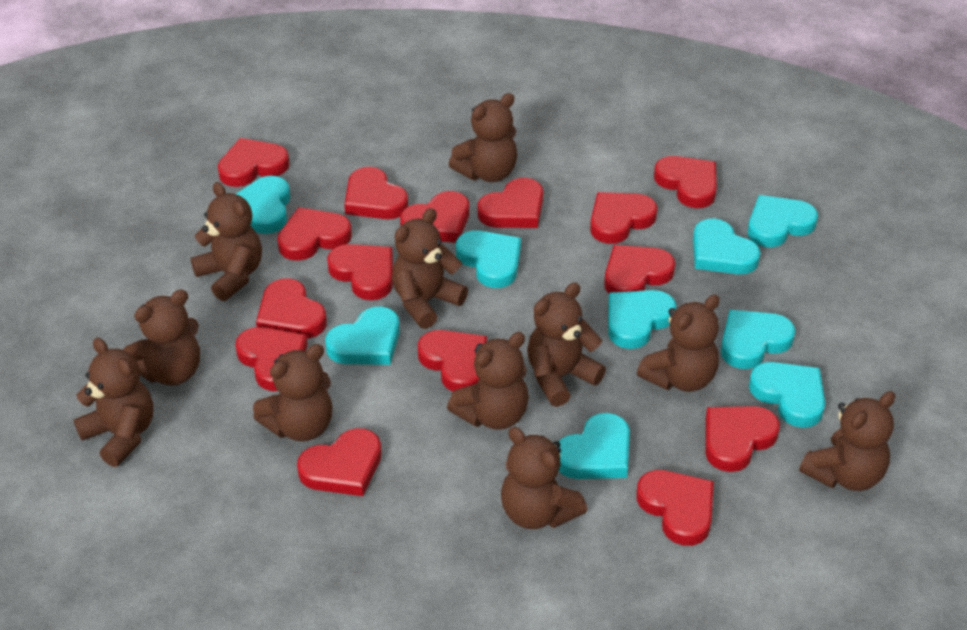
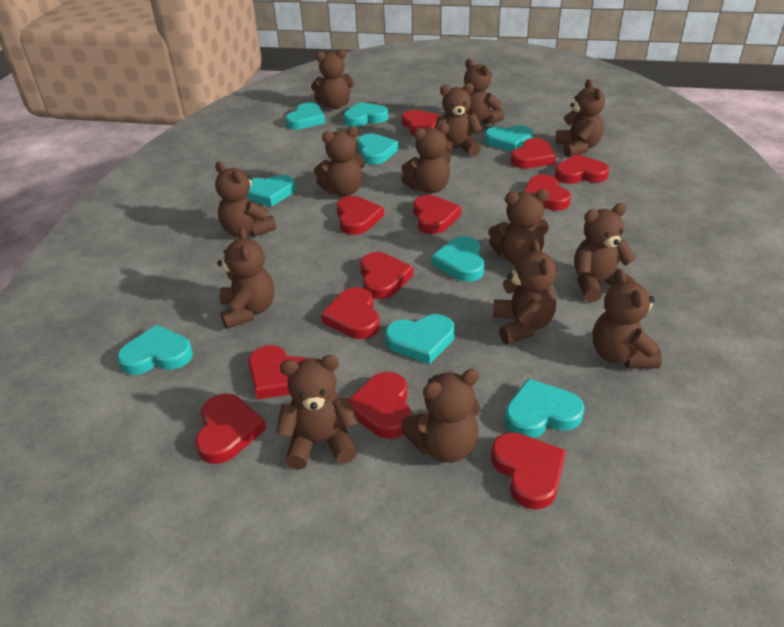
brown teddy bear: [73,338,153,467] [123,289,200,386] [191,182,262,301] [253,344,332,441] [392,208,468,329] [447,332,529,430] [449,93,517,182] [501,427,587,529] [527,282,606,407] [637,294,719,392] [799,391,895,491] = 11 -> [215,162,276,237] [217,227,274,329] [276,355,359,470] [311,49,354,109] [314,126,365,197] [401,123,451,194] [401,369,480,463] [435,83,483,156] [464,59,504,124] [489,189,549,264] [493,239,557,344] [556,79,605,157] [574,203,636,302] [593,269,662,369] = 14
red heart: [218,138,290,187] [235,327,308,391] [256,278,327,339] [277,207,352,261] [297,428,382,496] [327,244,393,300] [344,167,408,219] [400,191,469,243] [418,330,487,392] [477,178,543,228] [590,192,658,244] [604,245,675,294] [636,470,714,546] [654,156,717,208] [705,406,780,472] = 15 -> [195,393,266,464] [248,345,307,400] [321,287,380,339] [336,196,384,235] [349,372,411,439] [360,252,413,299] [402,110,442,136] [413,195,461,234] [491,432,566,510] [511,138,556,168] [523,174,571,211] [555,154,609,184] = 12

